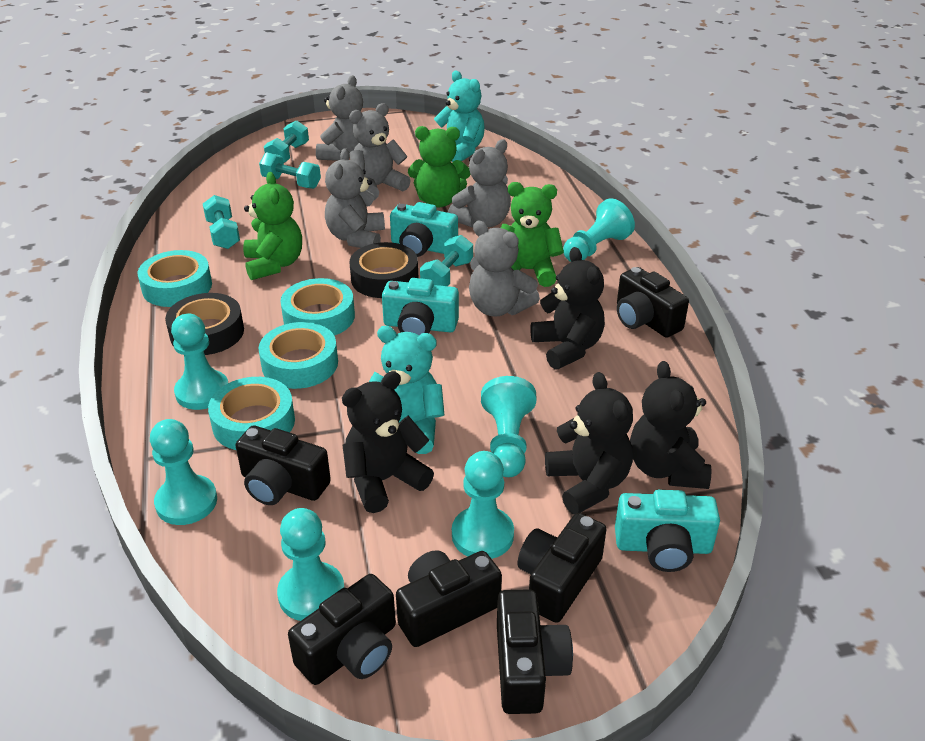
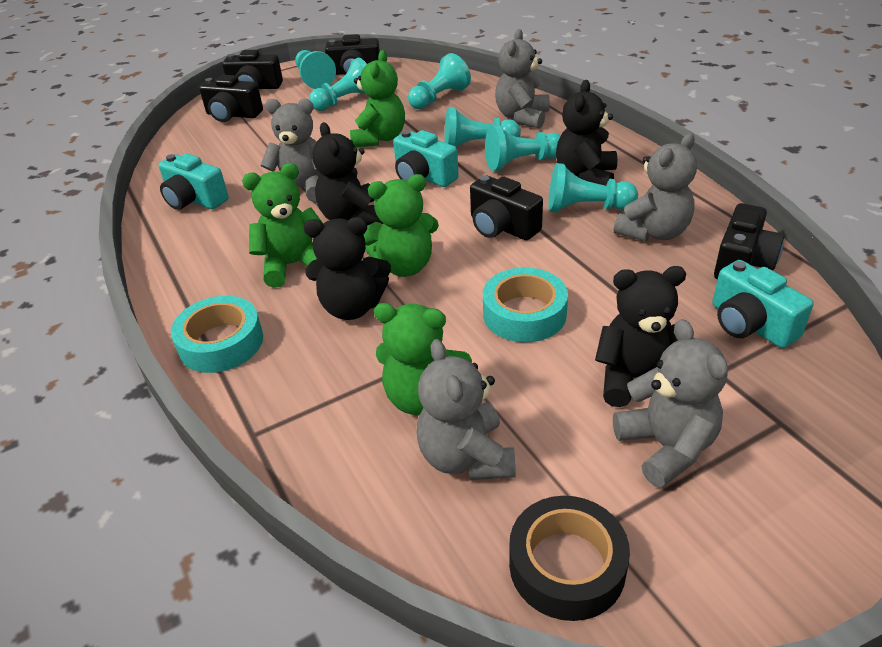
black camera: [236,425,331,505] [288,574,396,685] [396,550,502,647] [497,589,573,714] [518,513,607,623] [617,267,689,338] = 6 -> [199,75,263,122] [222,50,283,89] [325,34,380,75] [470,175,543,240] [714,203,784,279] = 5
black tape: [165,293,244,355] [350,242,418,298] = 2 -> [509,496,630,621] = 1
green teddy bear: [243,172,302,280] [408,126,471,207] [501,182,564,287] = 3 -> [242,163,323,288] [350,50,405,147] [363,174,439,277] [374,303,472,415] = 4
turquoise dumbbell: [203,195,240,249] [259,152,321,189] [264,120,309,163] [420,235,473,286] = 4 -> none = 0
turquoise tape: [138,250,212,307] [208,377,295,450] [259,322,338,389] [281,278,355,336] = 4 -> [171,296,263,373] [483,267,568,342] = 2
turquoise teddy bear: [369,326,444,454] [434,71,485,162] = 2 -> none = 0

